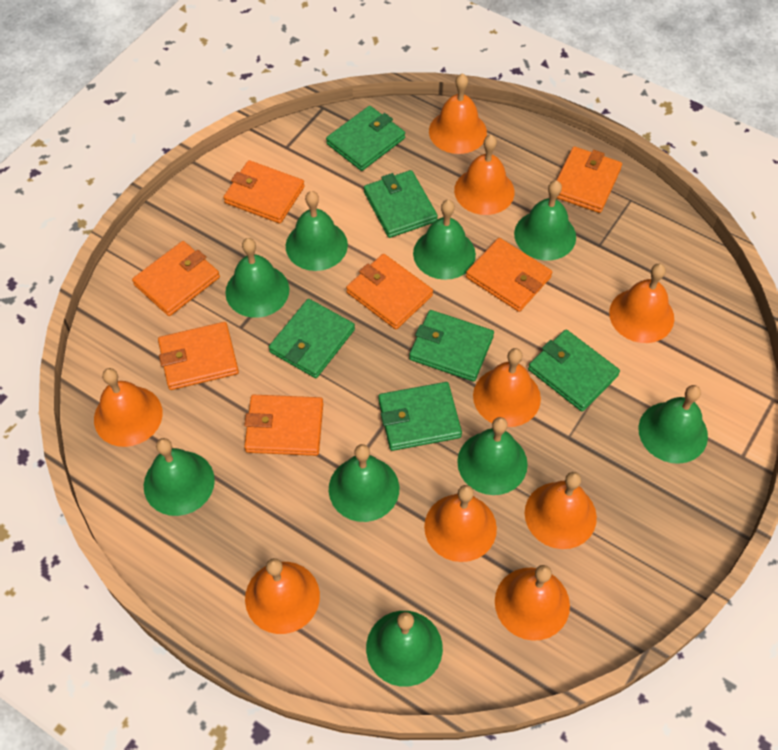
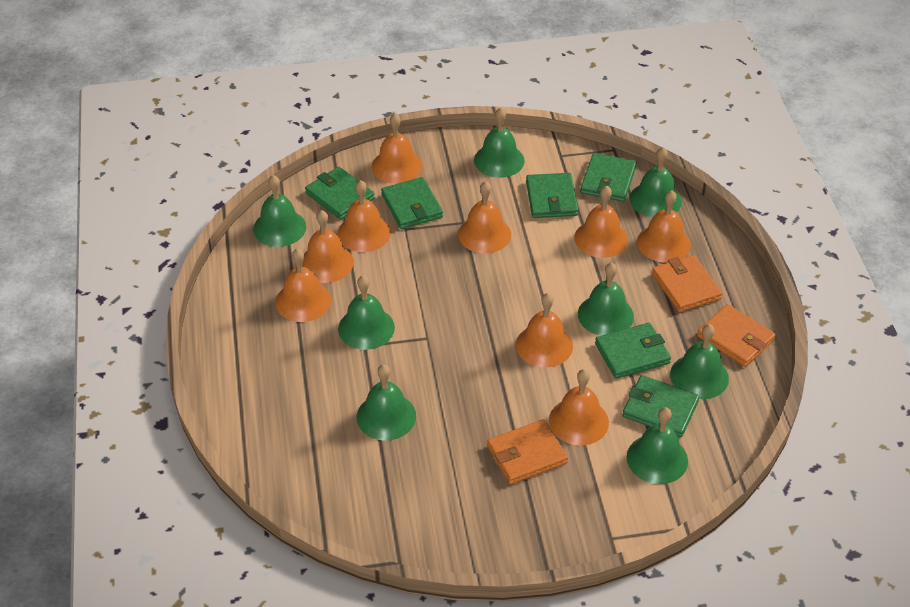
green bell: [144,438,215,516] [225,238,289,318] [286,191,348,271] [329,444,399,522] [366,611,443,687] [413,200,476,280] [457,417,528,495] [514,181,576,260] [638,385,708,464] = 9 -> [253,175,306,247] [338,276,395,350] [357,364,416,441] [474,108,525,178] [578,262,634,336] [627,407,688,484] [630,147,682,218] [670,324,729,399] = 8
orange wallet: [132,241,220,316] [158,322,239,390] [223,160,305,224] [244,395,323,456] [346,254,433,329] [466,238,552,312] [556,147,622,213] = 7 -> [487,419,568,484] [652,255,722,312] [697,304,776,367] = 3

